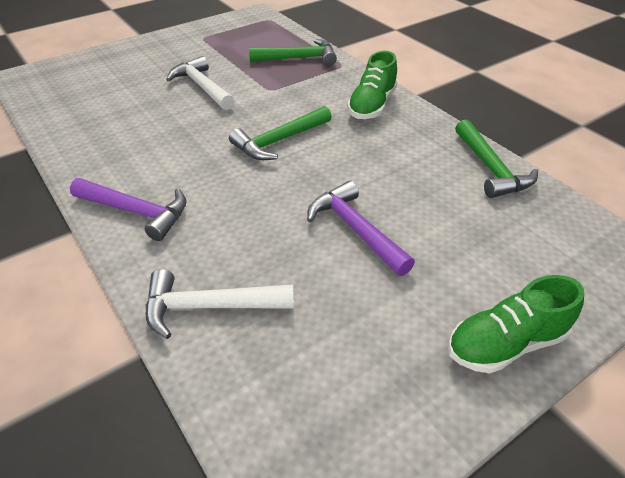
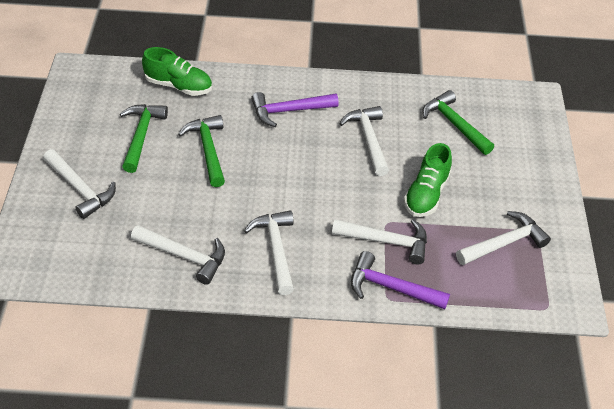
white hammer: [146,269,294,339] [166,56,235,110] = 2 -> [43,149,116,219] [131,225,225,285] [244,210,294,295] [332,219,427,265] [339,106,389,176] [456,211,551,265] = 6

